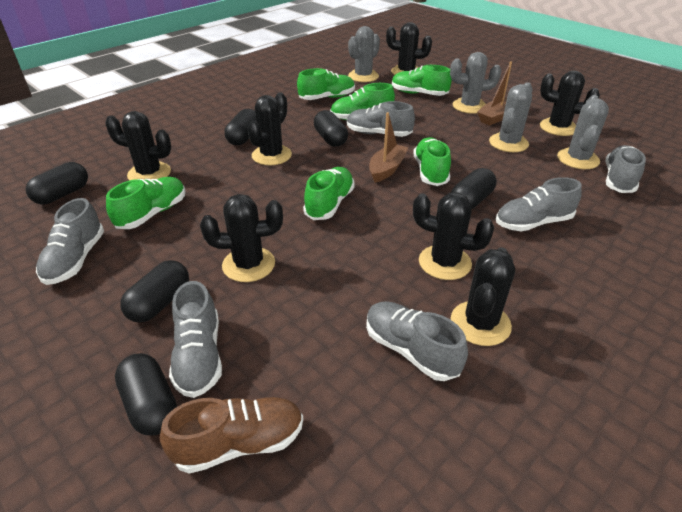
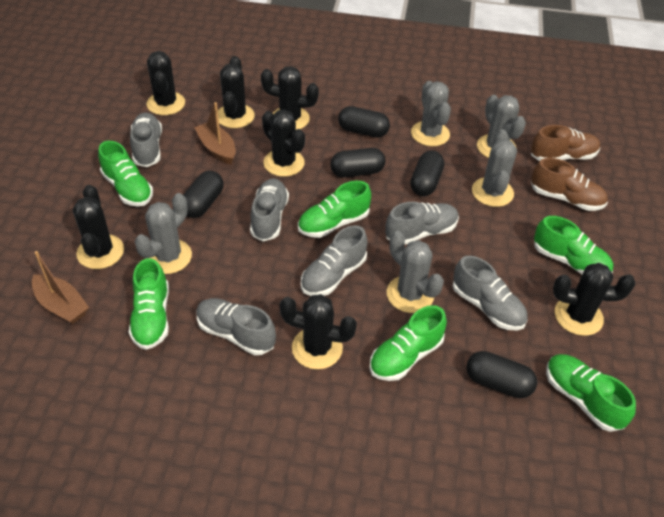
black capsule: [26,162,88,204] [115,353,177,436] [120,260,189,322] [224,109,256,145] [314,110,348,147] [451,168,496,209] = 6 -> [183,171,224,218] [330,148,386,177] [338,106,390,138] [410,150,444,196] [467,351,537,398] = 5
brown shoe: [160,397,303,474] = 1 -> [531,125,600,161] [531,158,608,211] = 2
grey cactus: [348,26,380,82] [450,52,501,114] [489,82,533,152] [557,95,609,169] = 4 -> [134,193,192,274] [387,231,444,313] [411,81,451,146] [472,129,517,207] [477,95,526,158] = 5

